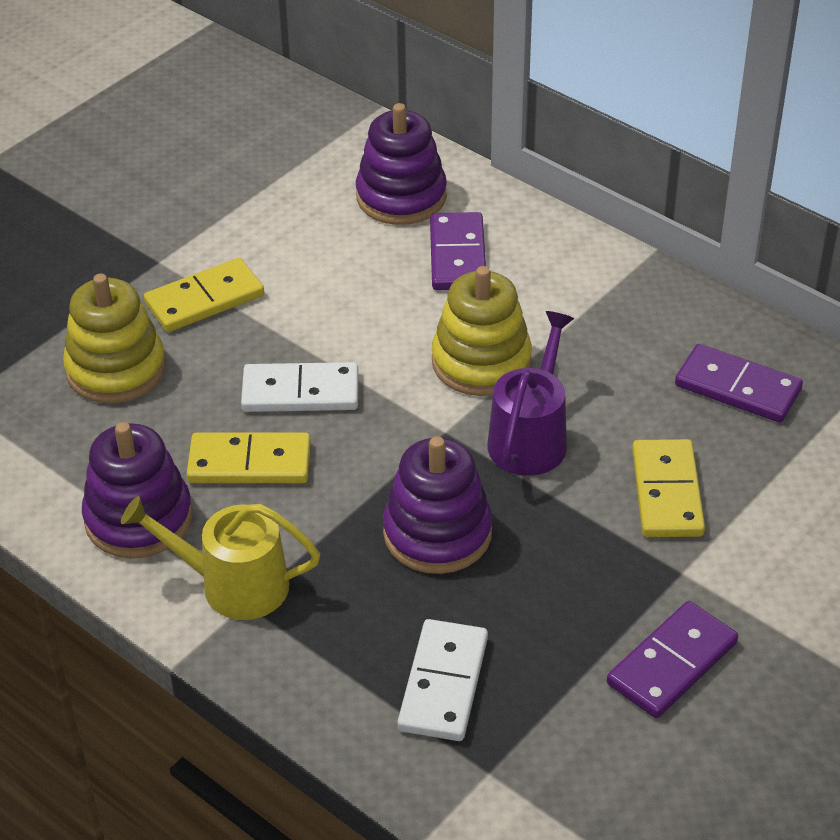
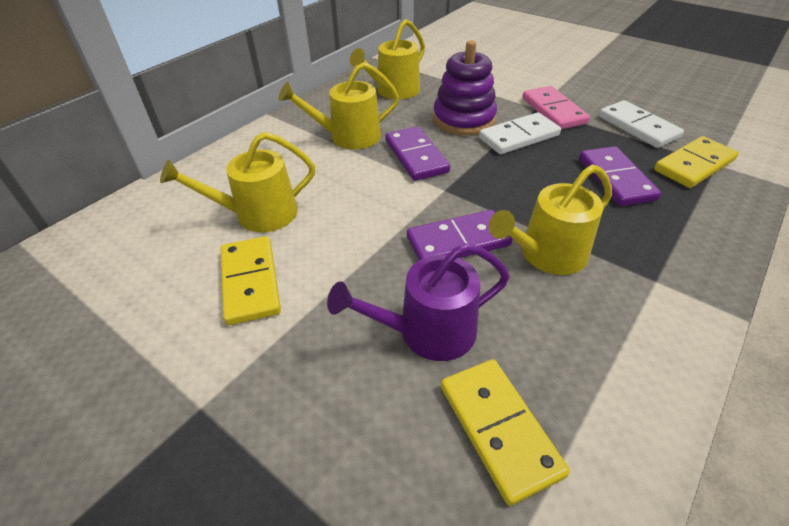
pink domino: none = 0 -> [522,86,590,129] = 1
purple stacking toy: [82,422,192,559] [356,103,447,225] [383,436,492,574] = 3 -> [433,40,497,135] = 1
yellow stacking toy: [63,273,166,403] [432,266,532,396] = 2 -> none = 0
yellow watering can: [121,496,320,620] = 1 -> [160,132,315,232] [279,62,399,149] [350,19,425,99] [489,165,612,275] = 4

